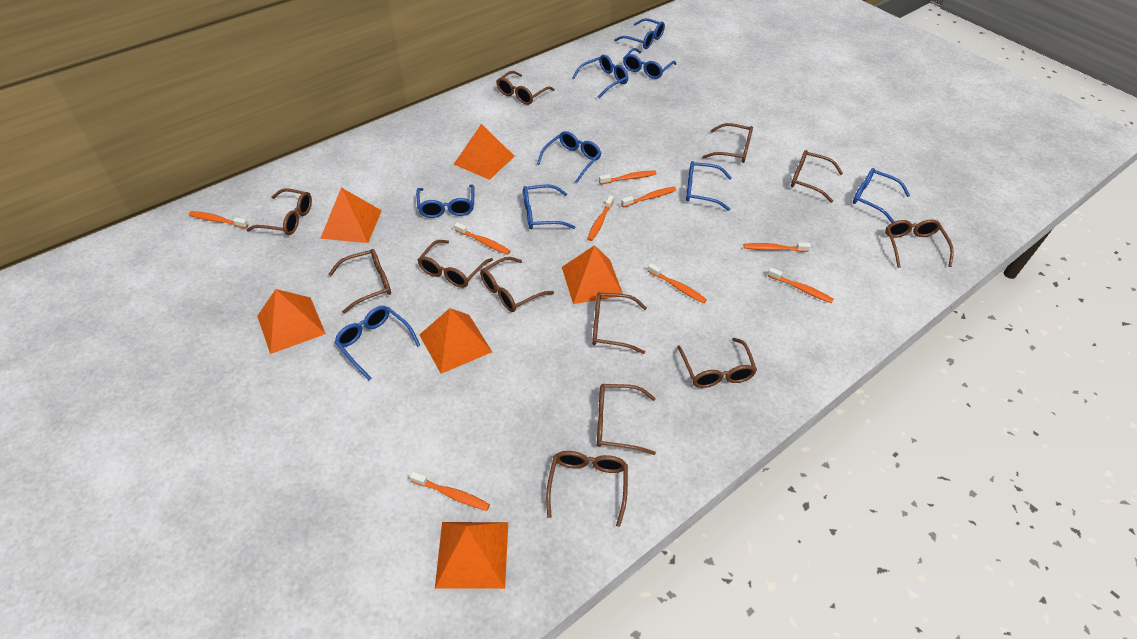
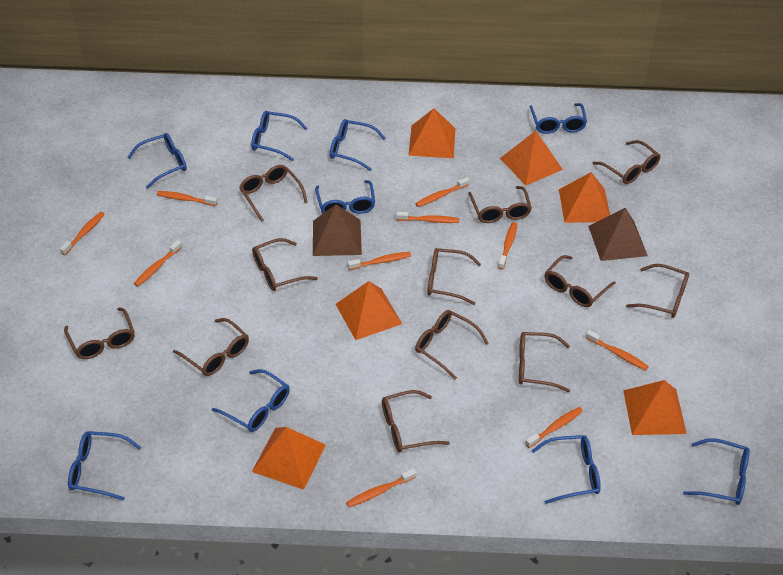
brown pyramid: none = 0 -> [313,204,362,256] [588,208,648,261] = 2
orange toothbrush: [189,211,248,228] [410,471,490,511] [454,222,510,255] [587,195,614,241] [599,170,657,184] [621,187,676,207] [648,263,707,304] [744,242,811,252] [767,267,833,303] = 9 -> [60,212,105,255] [134,240,182,287] [157,191,217,206] [346,468,416,507] [348,252,411,270] [396,212,459,223] [415,177,470,207] [498,222,517,270] [525,407,583,448] [586,330,649,371] = 10

